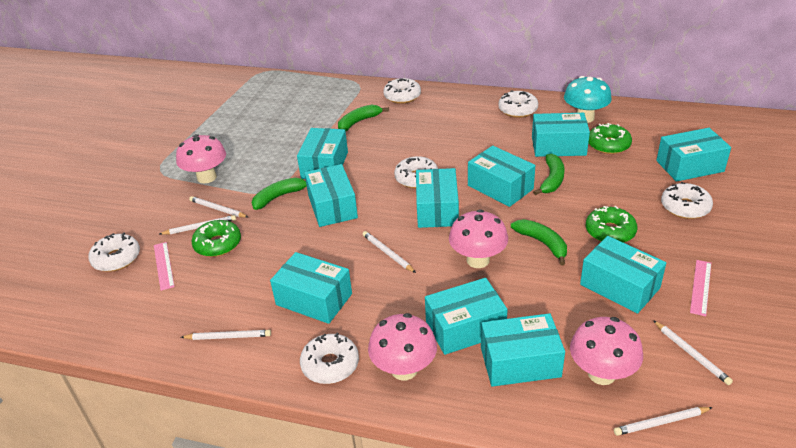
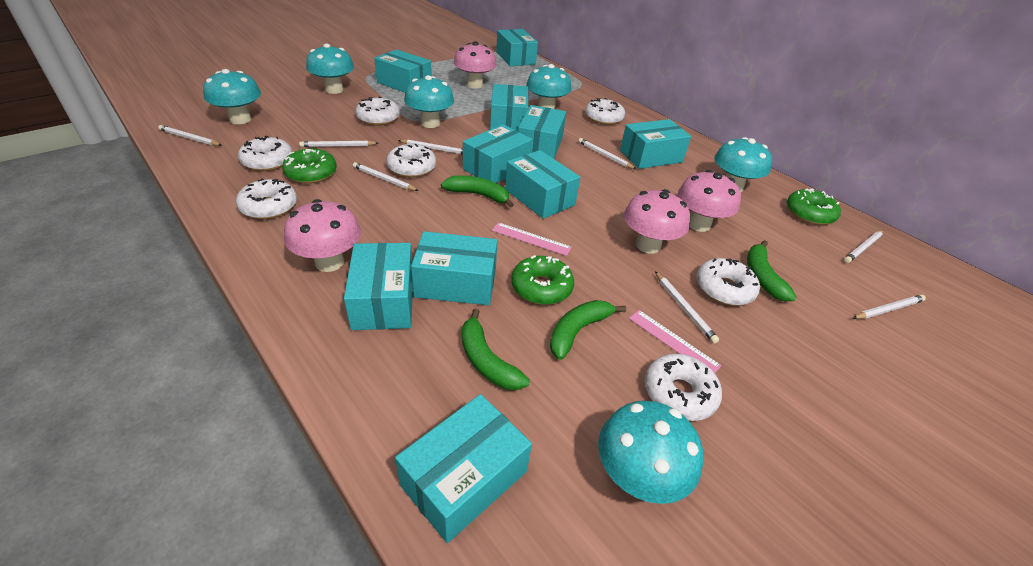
turquoise mushroom: [564,76,612,123] = 1 -> [203,69,261,124] [306,43,354,94] [404,75,454,128] [526,64,571,109] [598,401,703,504] [714,137,772,192] = 6
white donut: [88,233,140,272] [300,333,359,384] [383,78,421,104] [394,156,438,188] [498,90,538,118] [661,182,713,219] = 6 -> [236,178,297,219] [238,136,292,171] [356,96,400,126] [387,144,436,178] [585,98,625,125] [645,354,722,421] [696,258,760,305] = 7
white pencil: [160,215,236,235] [181,330,271,340] [189,196,248,218] [362,231,416,273] [614,407,713,436] [653,320,733,385] = 6 -> [158,125,222,146] [299,141,378,147] [353,162,419,191] [398,139,463,155] [578,138,636,169] [655,272,719,344] [844,230,884,263] [852,295,926,319] = 8

